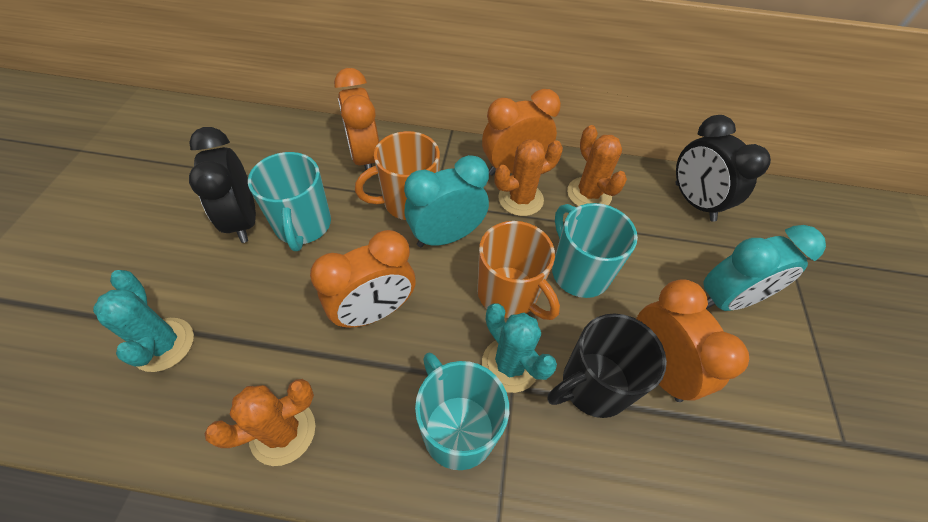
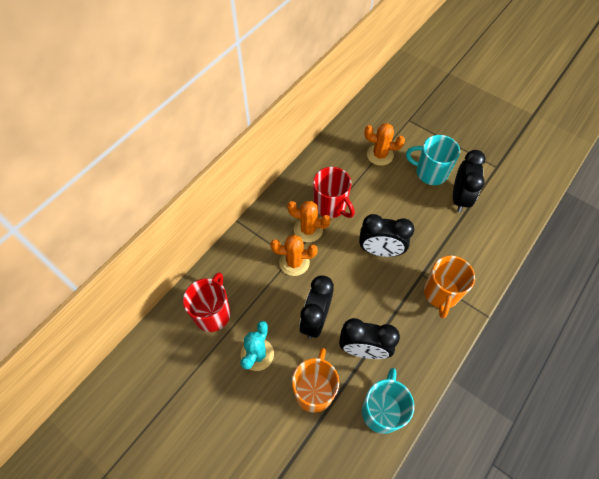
black clock: [189,127,256,243] [675,115,771,222] = 2 -> [299,275,334,339] [339,318,400,359] [359,214,414,257] [453,150,486,212] = 4
black mug: [548,313,667,418] = 1 -> none = 0
orange clock: [310,230,416,328] [334,68,379,170] [482,89,561,176] [637,279,749,402] = 4 -> none = 0
red mug: none = 0 -> [183,272,230,332] [313,167,355,218] = 2
turquoise cactus: [93,270,194,372] [482,304,557,393] = 2 -> [240,321,274,371] = 1
turquoise clock: [404,155,489,248] [703,225,826,311] = 2 -> none = 0
turquoise mug: [248,152,331,251] [415,352,509,470] [552,203,638,298] = 3 -> [362,368,414,434] [406,135,460,185] = 2

